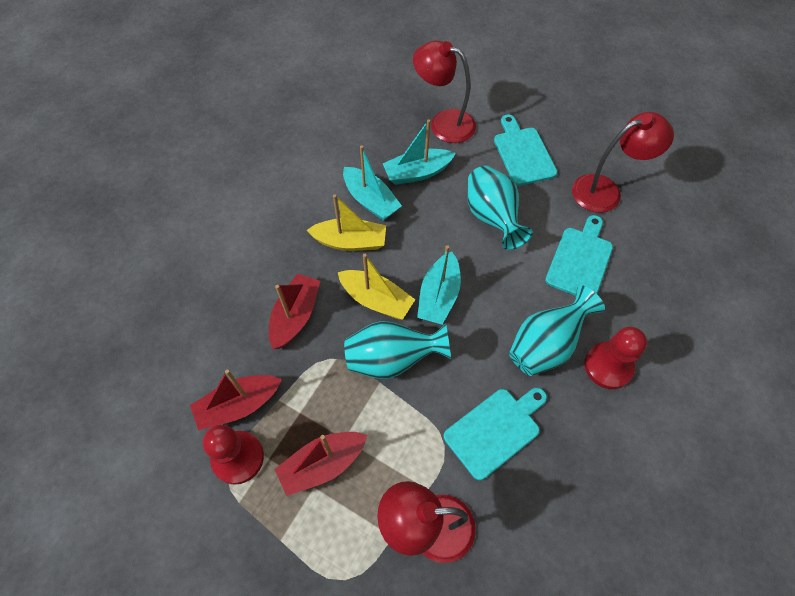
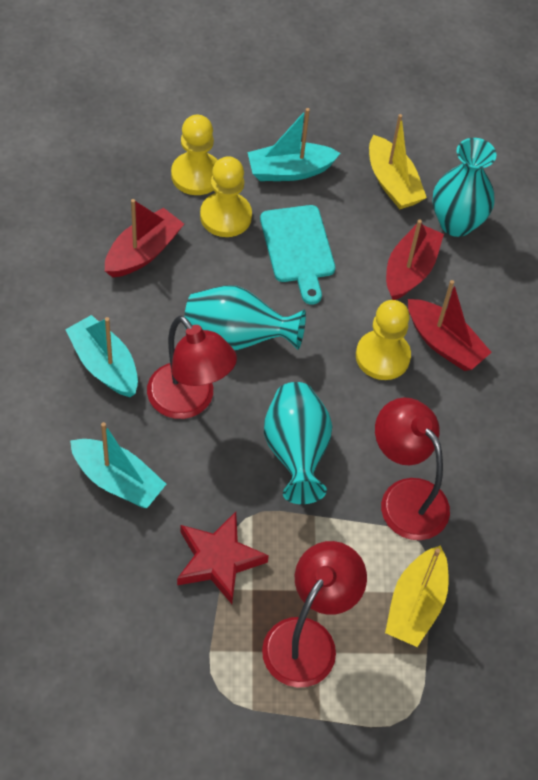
red pawn: [203,425,264,485] [584,327,647,389] = 2 -> none = 0
red star: none = 0 -> [177,512,269,604] = 1
turquoise cutting board: [444,388,547,480] [494,115,557,186] [545,215,613,296] = 3 -> [260,205,335,305] = 1
yellow pawn: none = 0 -> [171,115,217,195] [200,156,252,237] [356,300,411,380] = 3

